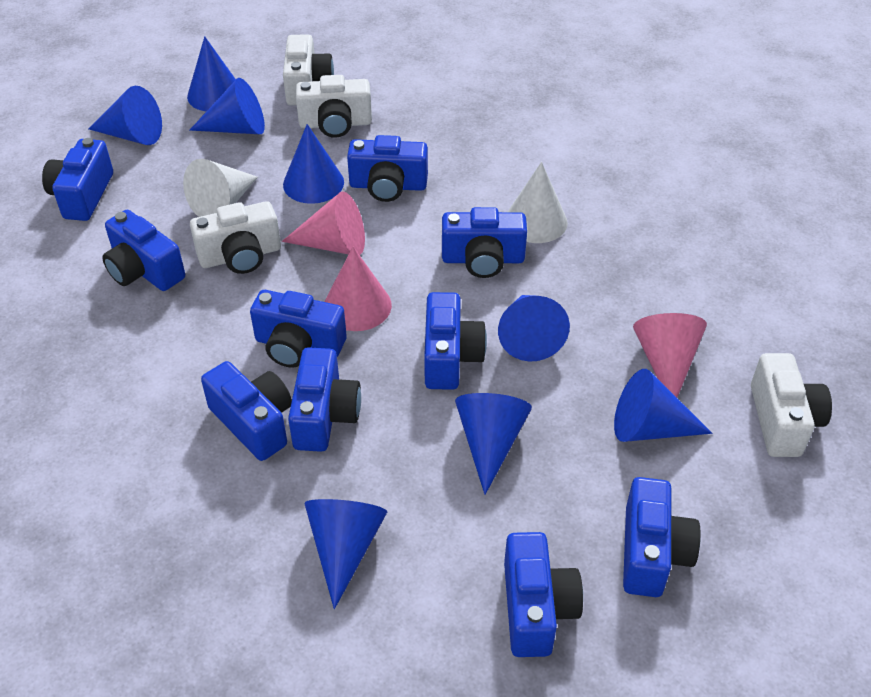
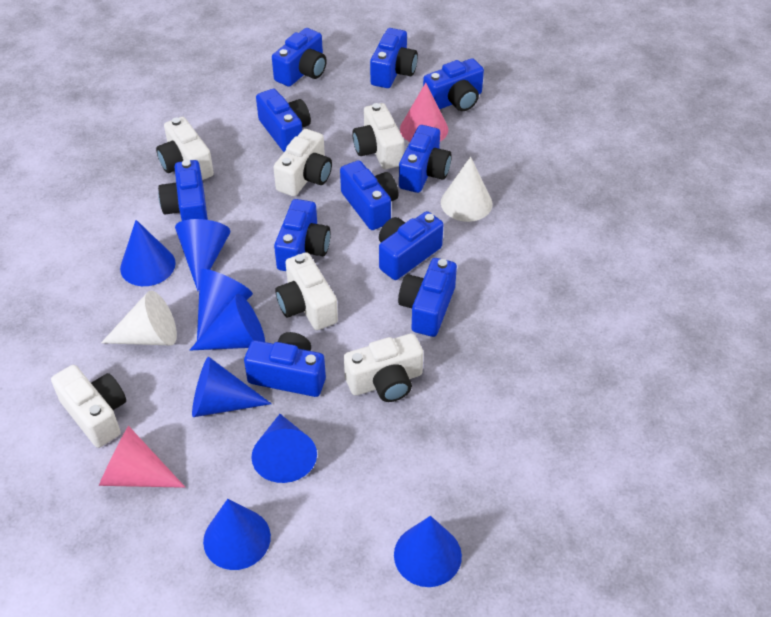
blue camera: [42,138,113,221] [102,210,185,291] [201,361,292,461] [250,290,347,368] [288,347,361,452] [347,135,428,202] [424,292,487,390] [442,207,527,278] [504,532,583,657] [623,477,700,597] = 10 -> [158,160,208,221] [244,332,326,397] [256,89,311,152] [272,28,327,87] [274,199,331,271] [340,160,399,230] [370,28,418,88] [379,211,444,280] [398,258,457,337] [399,125,452,193] [423,58,484,111] = 11
pink cone: [282,191,365,255] [325,247,392,331] [633,313,707,397] = 3 -> [99,426,185,488] [400,83,448,142] = 2
white camera: [190,201,281,274] [283,35,334,106] [296,75,372,138] [751,353,832,457] = 4 -> [51,365,126,448] [156,117,214,180] [273,129,332,196] [275,252,338,330] [344,333,423,402] [352,103,404,169] = 6

